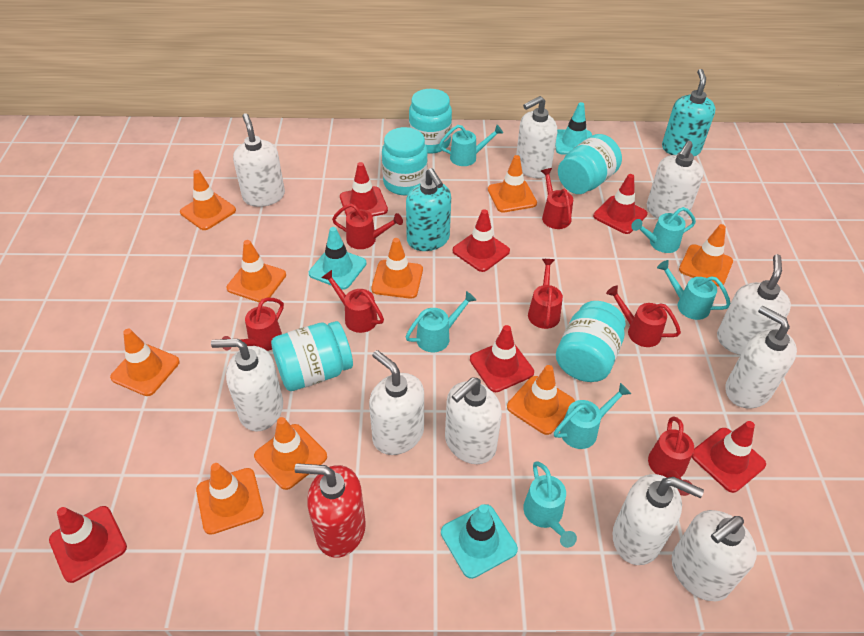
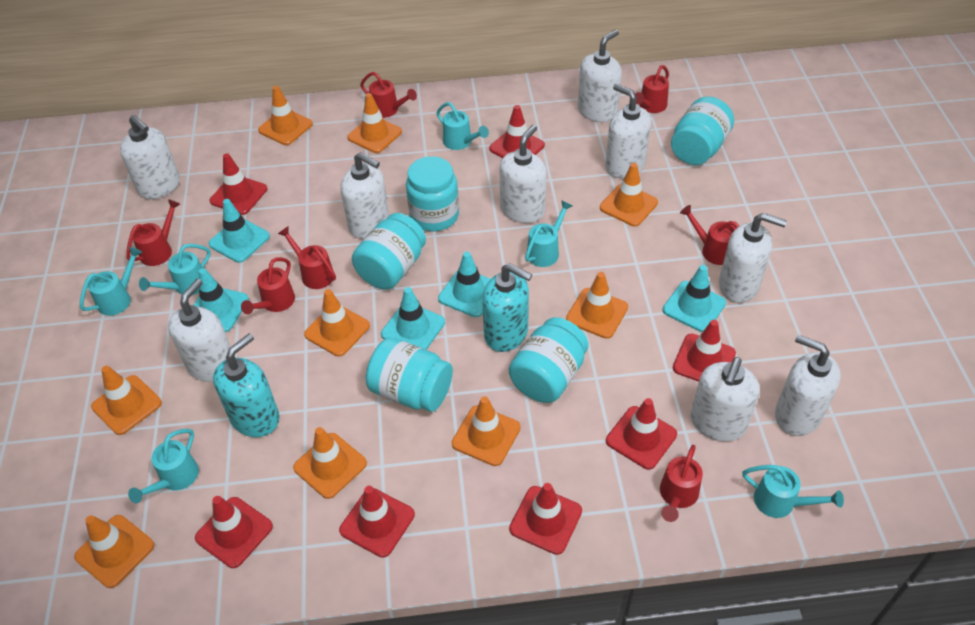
red soap dispenser: [295,463,366,558] = 1 -> none = 0
red traffic cone: [49,506,127,583] [340,162,388,216] [452,209,510,272] [470,325,534,392] [593,174,648,234] [692,421,766,493] = 6 -> [195,496,273,568] [209,153,267,215] [339,486,415,558] [489,105,545,158] [509,483,582,555] [606,398,677,470] [673,320,736,382] = 7
turquoise traffic cone: [309,227,367,290] [441,504,518,579] [555,102,592,155] = 3 -> [193,268,249,332] [208,199,270,263] [381,287,445,350] [438,252,491,317] [662,265,726,332] = 5
white soap dispenser: [211,339,283,431] [233,113,285,207] [369,350,424,455] [445,377,502,464] [516,96,557,179] [612,474,704,565] [647,141,703,220] [672,510,757,601] [717,254,791,355] [725,306,797,408] = 10 -> [120,115,180,199] [168,279,231,382] [341,152,389,239] [499,125,547,223] [578,29,622,122] [605,84,651,178] [691,357,760,441] [719,213,787,303] [775,334,841,436] = 9

